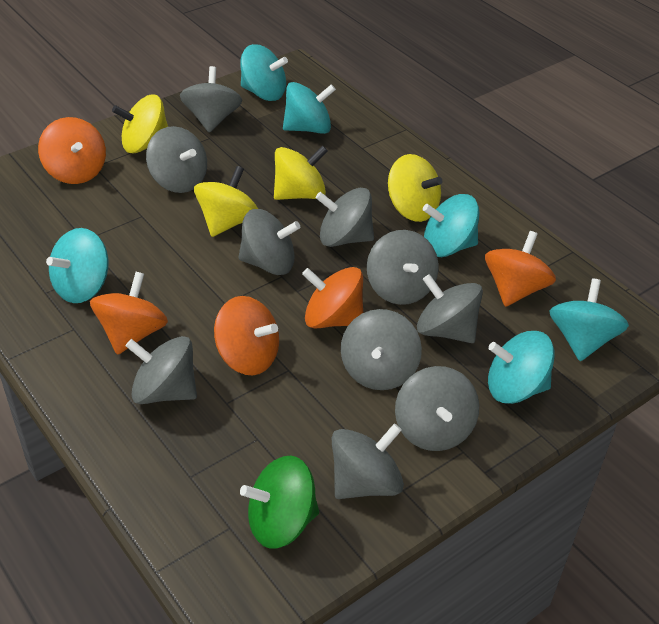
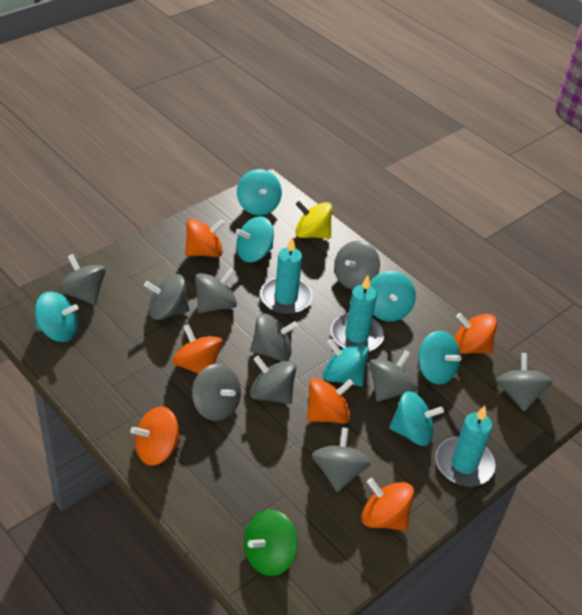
orange spinning top: [38,117,106,184] [90,272,168,355] [214,296,279,376] [302,267,363,328] [485,231,556,307] = 5 -> [130,406,181,466] [172,324,223,374] [185,219,225,257] [307,378,354,423] [361,478,414,531] [454,313,497,354] = 6
turquoise candle: none = 0 -> [260,237,312,314] [331,275,384,351] [435,406,496,486] = 3
turquoise spinning top: [46,228,108,303] [240,44,288,101] [283,82,336,134] [422,194,479,257] [488,331,554,404] [549,278,629,361] = 6 -> [35,292,79,342] [236,216,274,262] [237,169,282,215] [323,339,369,386] [370,271,416,322] [389,391,444,446] [418,331,461,385] = 7
yellow spinning top: [112,95,168,154] [194,166,258,237] [274,145,328,200] [388,154,442,222] = 4 -> [295,201,332,239] = 1

